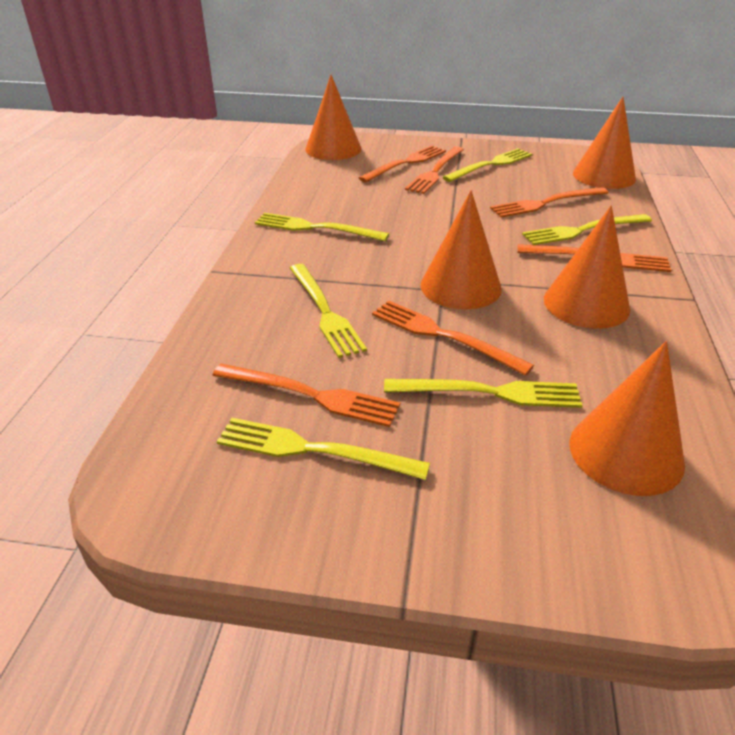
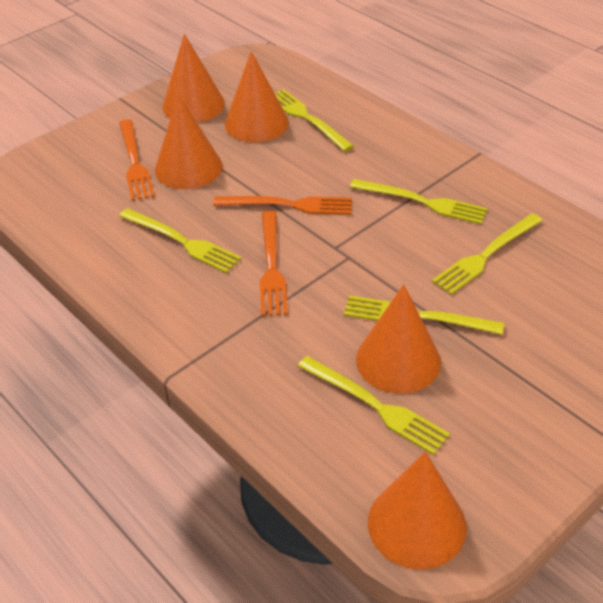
orange fork: [212,364,400,427] [359,146,446,182] [372,301,534,376] [405,147,464,194] [490,187,608,218] [517,244,671,272] = 6 -> [119,119,155,201] [213,196,352,215] [260,211,288,316] = 3

